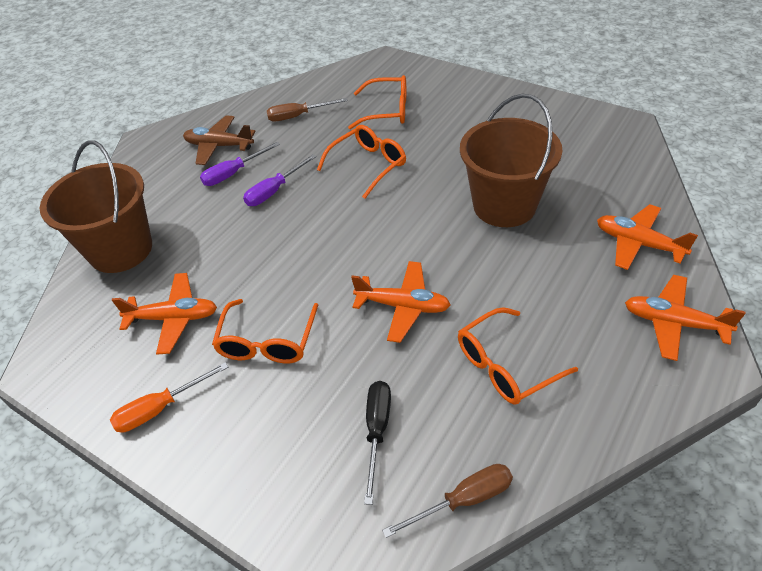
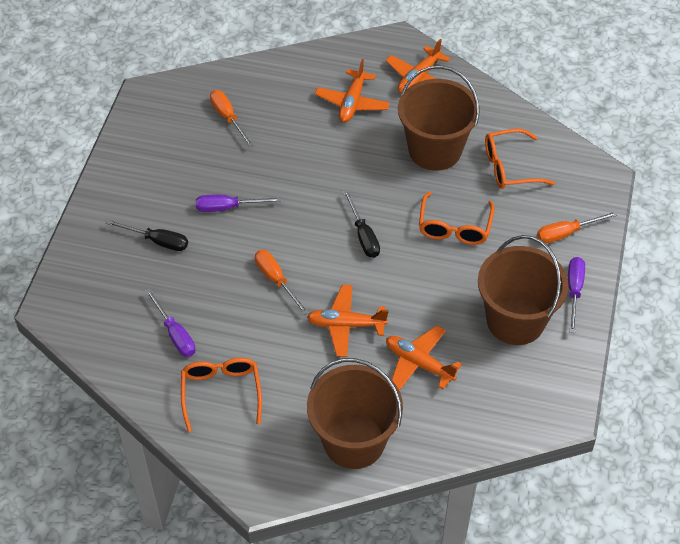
black screwdriver: [364,381,391,505] = 1 -> [106,220,188,251] [343,190,380,258] = 2
brown bucket: [40,140,152,273] [460,93,562,227] = 2 -> [307,358,403,469] [398,65,480,171] [478,235,569,345] = 3
brown plane: [183,115,256,165] = 1 -> none = 0
brown screwdriver: [267,98,348,122] [382,464,513,538] = 2 -> none = 0
orange glasses: [212,299,318,363] [317,125,406,199] [348,75,406,129] [458,307,578,405] = 4 -> [181,358,262,432] [419,192,495,245] [485,129,555,189] = 3
orange screwdriver: [110,362,228,433] = 1 -> [210,90,253,147] [255,250,309,315] [537,211,618,243] = 3
purple screwdriver: [200,142,280,186] [243,154,316,206] = 2 -> [145,288,196,357] [196,195,282,212] [568,257,585,333] = 3

